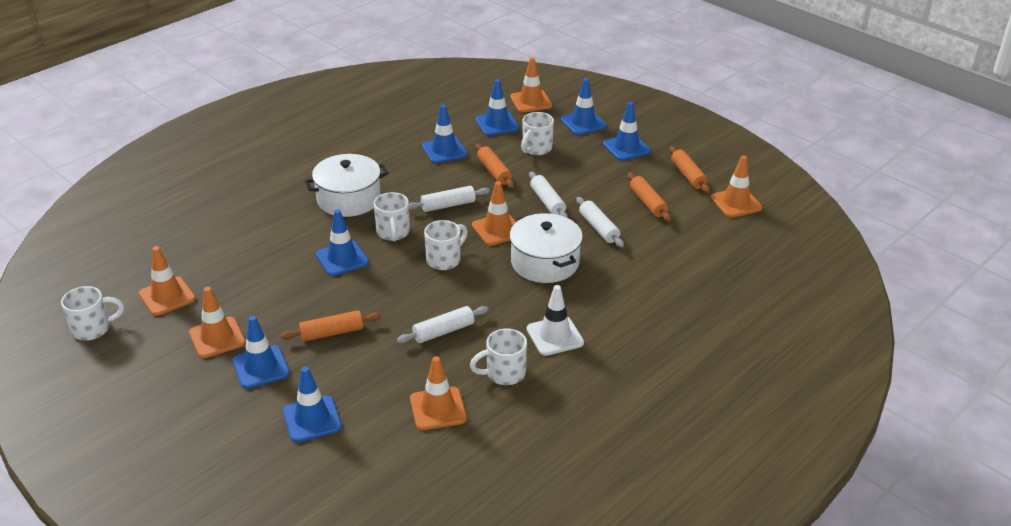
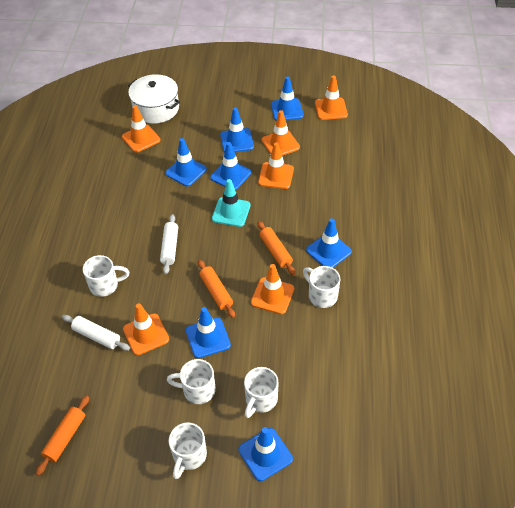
orange rolling pin: [281,310,381,342] [475,144,514,188] [627,172,671,222] [669,146,710,193] = 4 -> [36,396,89,476] [198,260,235,318] [257,221,295,275] = 3
turquoise traffic cone: none = 0 -> [212,179,251,227] = 1
white pot: [305,154,388,217] [510,213,583,283] = 2 -> [128,74,180,124] = 1
white rolling pin: [397,306,489,343] [409,186,490,212] [529,172,568,218] [576,197,624,247] = 4 -> [62,315,130,351] [160,214,178,274] = 2
white traffic cone: [527,285,584,356] = 1 -> none = 0

